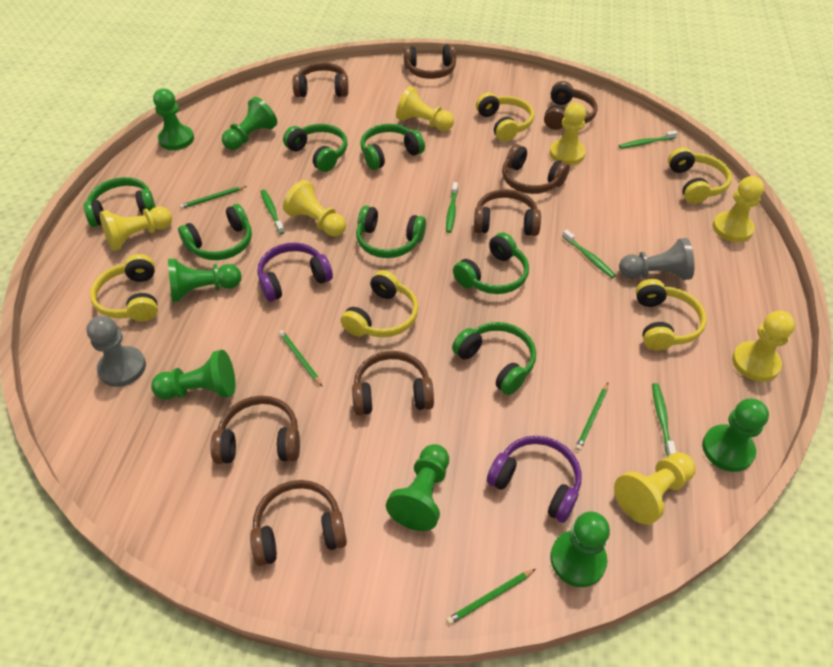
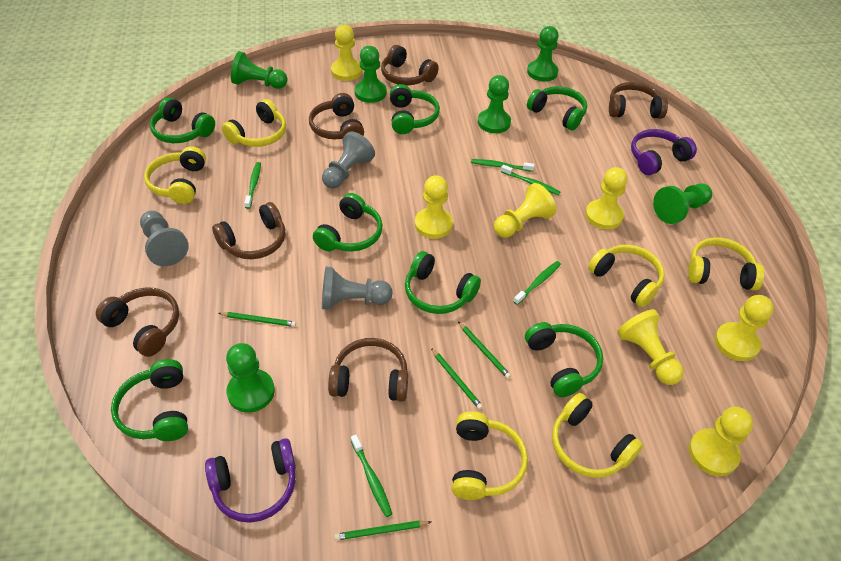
brown headphones: [210,396,300,464] [250,480,347,566] [293,62,349,97] [352,351,434,415] [403,44,456,79] [474,189,541,236] [502,144,569,194] [544,81,598,130] = 8 -> [96,288,179,357] [212,202,286,259] [309,93,364,139] [328,338,408,402] [381,45,439,85] [609,82,668,119] = 6
green pawn: [151,350,235,400] [153,89,194,150] [168,259,242,302] [222,97,277,150] [386,444,449,531] [550,511,610,587] [702,398,769,472] = 7 -> [226,343,275,413] [231,51,287,89] [355,46,387,103] [478,75,511,133] [527,26,559,82] [653,183,712,224] = 6
grey pawn: [86,316,146,387] [619,238,694,280] = 2 -> [140,211,189,266] [322,132,375,189] [322,266,393,310] = 3
yellow headphones: [90,254,158,322] [341,270,419,338] [476,92,534,142] [636,279,707,351] [668,147,732,204] = 5 -> [144,146,206,204] [222,99,286,147] [452,411,528,500] [552,393,643,478] [588,245,664,308] [688,237,764,291] = 6

